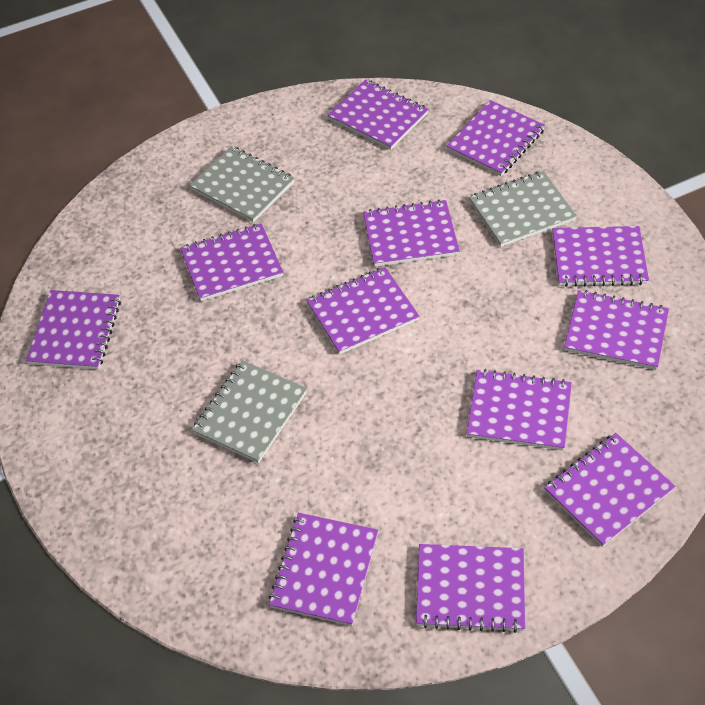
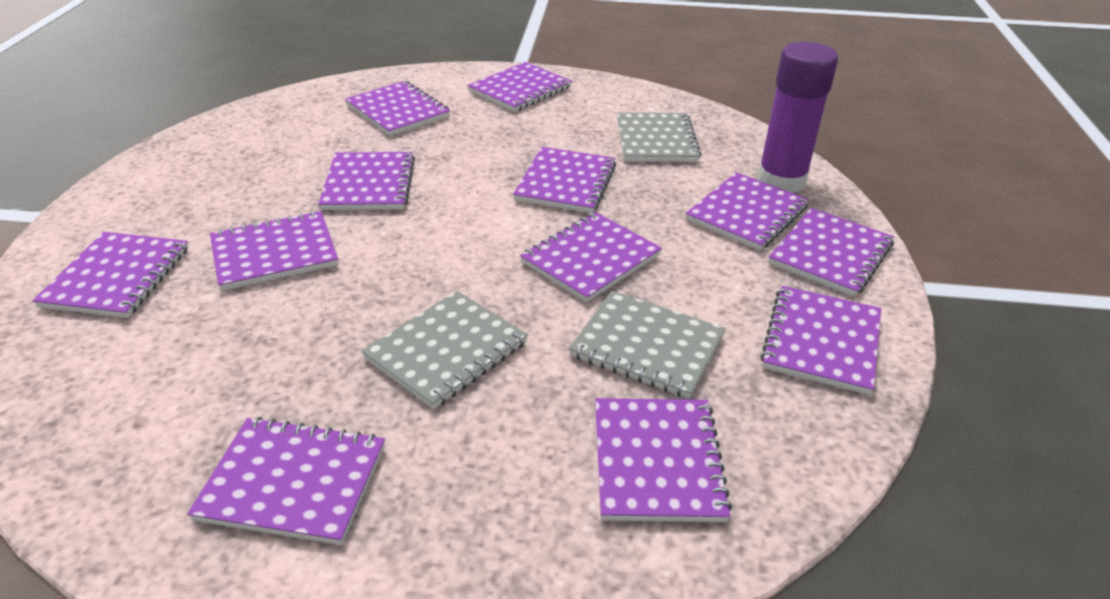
purple glue stick: none = 0 -> [757,42,838,193] = 1

